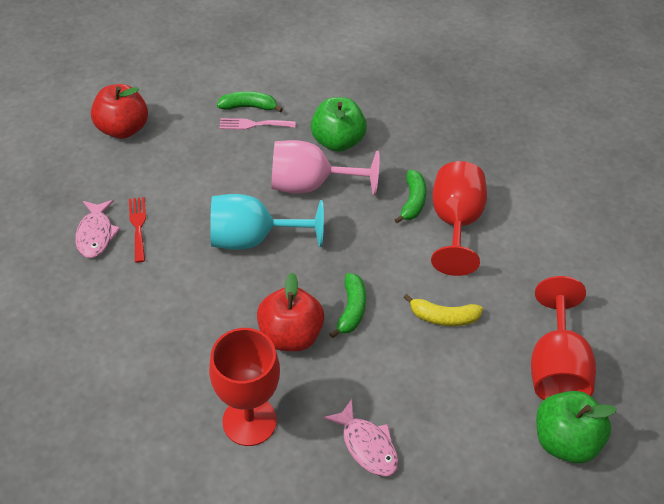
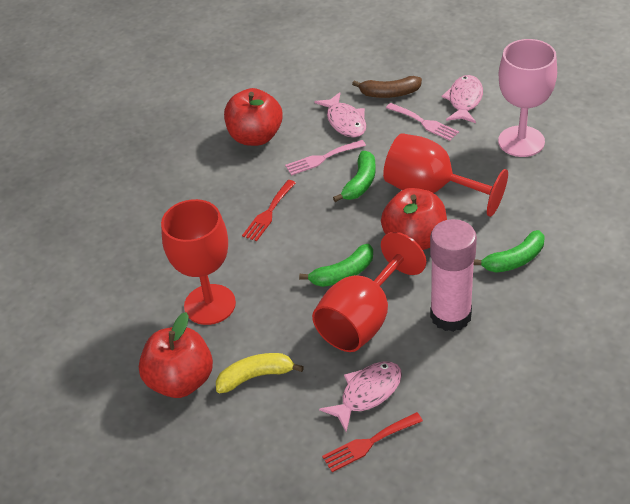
brown banana: none = 0 -> [352,76,422,98] = 1
green apple: [311,97,367,152] [536,391,617,464] = 2 -> none = 0
pink fish: [75,200,120,258] [323,399,399,477] = 2 -> [314,92,366,137] [319,361,402,432] [441,75,483,123] = 3
pink fork: [219,118,295,130] = 1 -> [285,140,366,176] [386,103,459,141] = 2
pink glue stick: none = 0 -> [430,219,477,332] = 1
red apple: [91,84,148,139] [257,272,324,351] = 2 -> [139,312,213,398] [224,88,283,146] [381,188,447,250] = 3
red fork: [129,197,146,263] = 1 -> [242,180,296,241] [322,412,423,472] = 2
turquoise goblet: [210,194,324,250] = 1 -> none = 0

